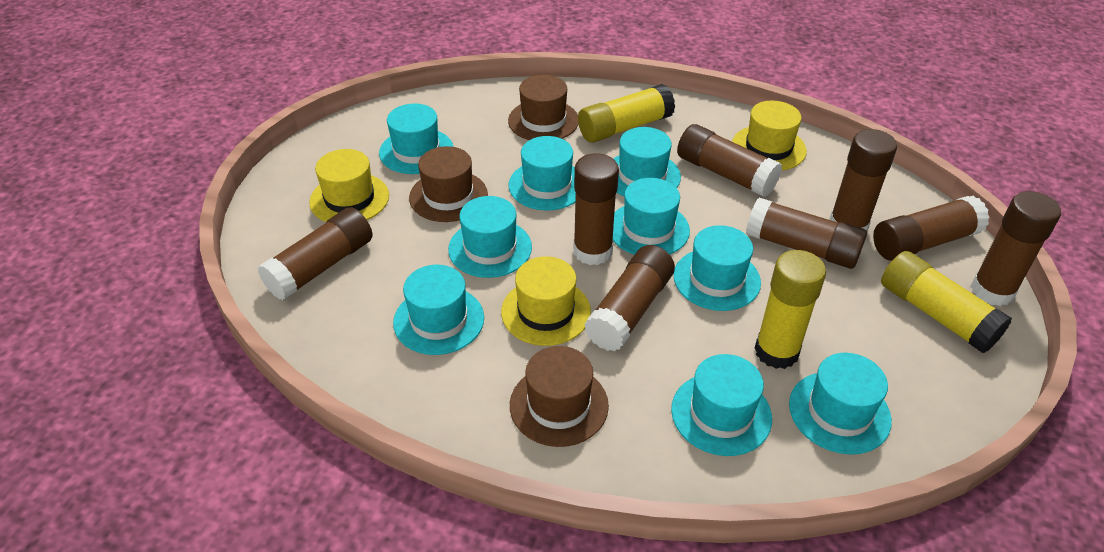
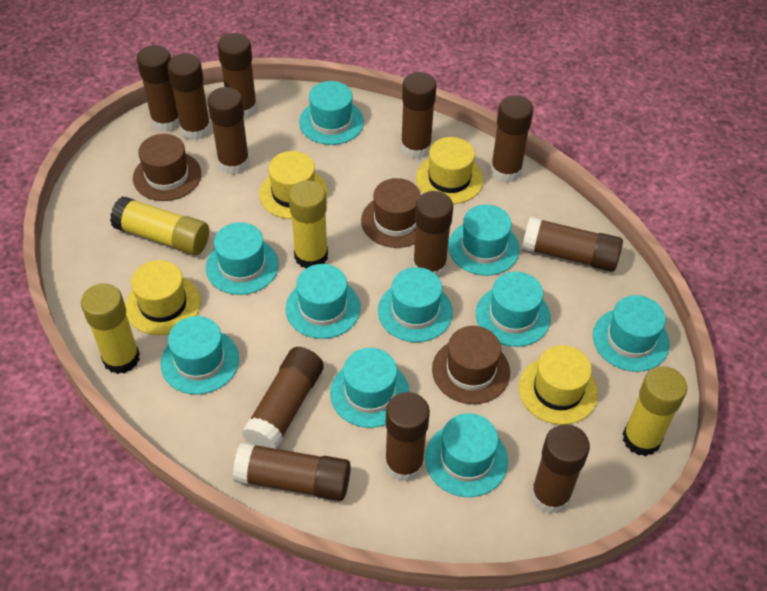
brown glue stick: [258,207,373,300] [574,153,619,265] [584,245,675,351] [677,124,782,197] [746,198,867,269] [829,129,897,231] [873,195,990,261] [971,191,1061,306] = 8 -> [137,45,179,132] [167,53,211,140] [207,87,250,175] [218,33,257,119] [233,442,351,501] [241,347,324,449] [385,392,430,482] [401,72,437,159] [413,191,453,278] [490,95,533,183] [522,217,623,272] [531,424,590,514] = 12
turquoise hat: [379,103,453,174] [393,265,484,355] [448,196,532,278] [508,136,576,211] [613,127,681,196] [613,178,690,255] [671,354,772,456] [674,225,761,311] [789,353,892,455] = 9 -> [161,316,239,395] [206,222,279,295] [286,264,360,339] [299,81,364,145] [330,348,410,428] [378,267,453,342] [425,413,508,497] [448,204,520,276] [476,272,551,347] [593,295,670,372] = 10
yellow glue stick: [578,84,675,143] [755,250,826,369] [881,251,1012,353] = 3 -> [81,283,140,374] [110,196,209,255] [289,180,328,268] [623,366,687,456] = 4
yellow hat: [309,149,389,222] [501,256,591,346] [732,101,807,171] = 3 -> [125,260,201,335] [259,151,328,219] [416,137,483,204] [519,345,598,425] = 4

